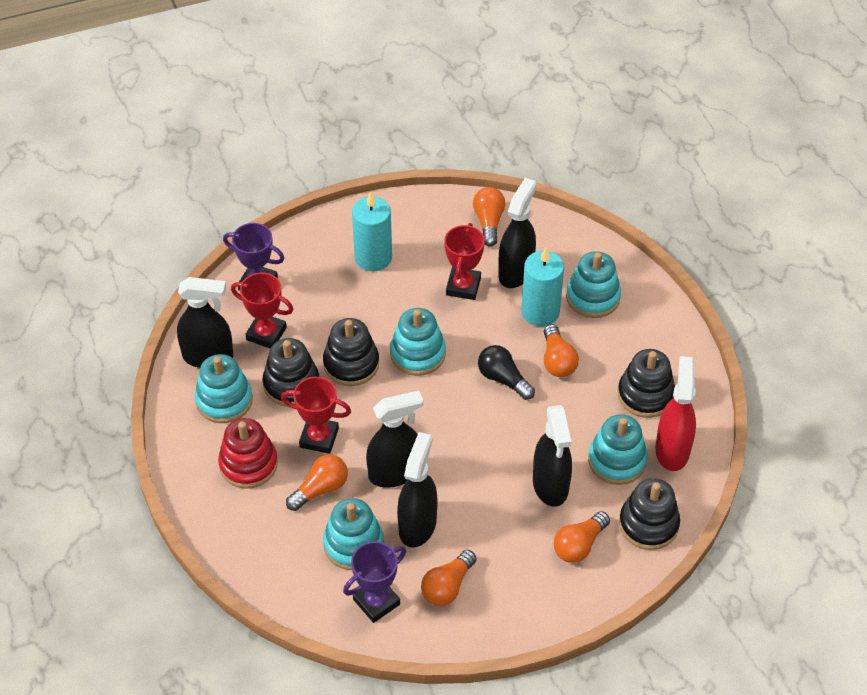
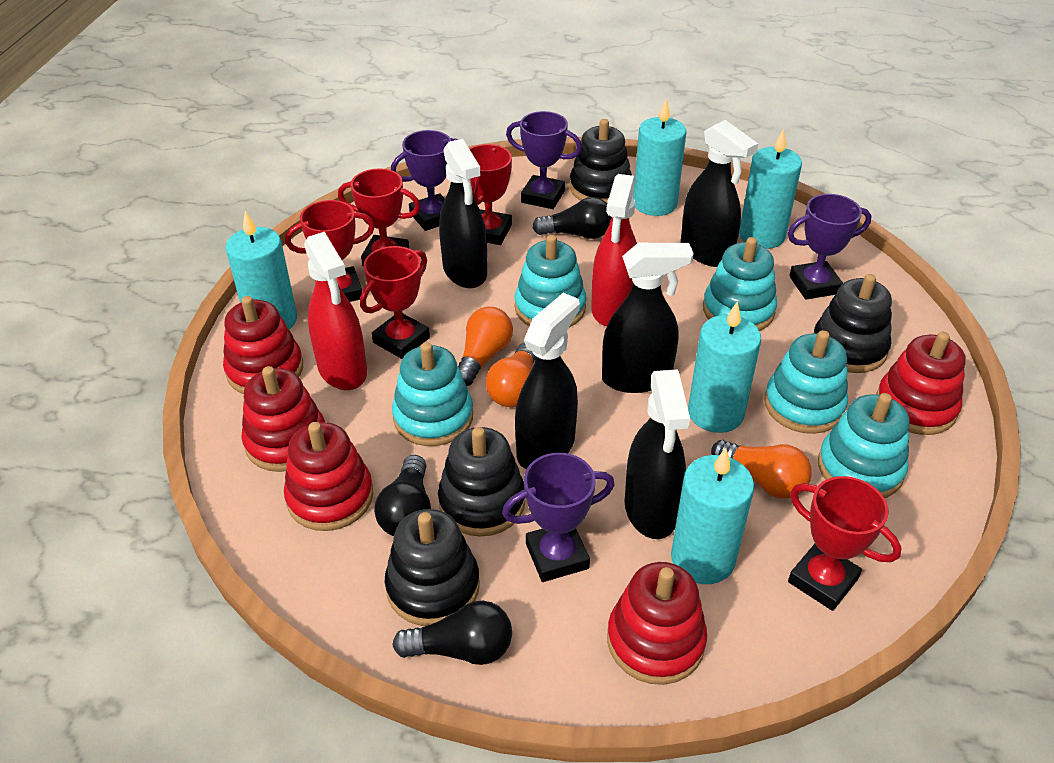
black light bulb: [478,345,535,400] = 1 -> [374,455,431,536] [392,601,512,665] [532,197,611,239] = 3
orange light bulb: [286,454,348,511] [421,550,476,606] [473,187,505,247] [544,324,579,377] [554,511,610,563] = 5 -> [458,307,513,386] [486,342,536,407] [711,440,812,499] = 3
purple trophy: [223,223,284,291] [343,541,406,623] = 2 -> [391,130,458,231] [502,453,615,582] [506,111,582,209] [788,194,872,299] = 4
red spray bottle: [655,356,696,471] = 1 -> [304,232,367,390] [591,174,637,326] = 2
red stacking toy: [218,418,278,489] = 1 -> [223,296,303,394] [241,366,325,472] [284,422,373,531] [607,562,707,685] [876,332,966,435] = 5
red trophy: [231,272,294,348] [281,377,351,454] [444,223,485,300] = 3 -> [285,200,375,302] [338,168,421,266] [360,246,430,359] [469,144,512,245] [788,476,902,611] = 5
turquoise candle: [352,192,392,271] [521,248,564,326] = 2 -> [226,211,297,330] [633,99,686,216] [671,448,754,584] [688,302,761,433] [739,129,802,249] = 5

